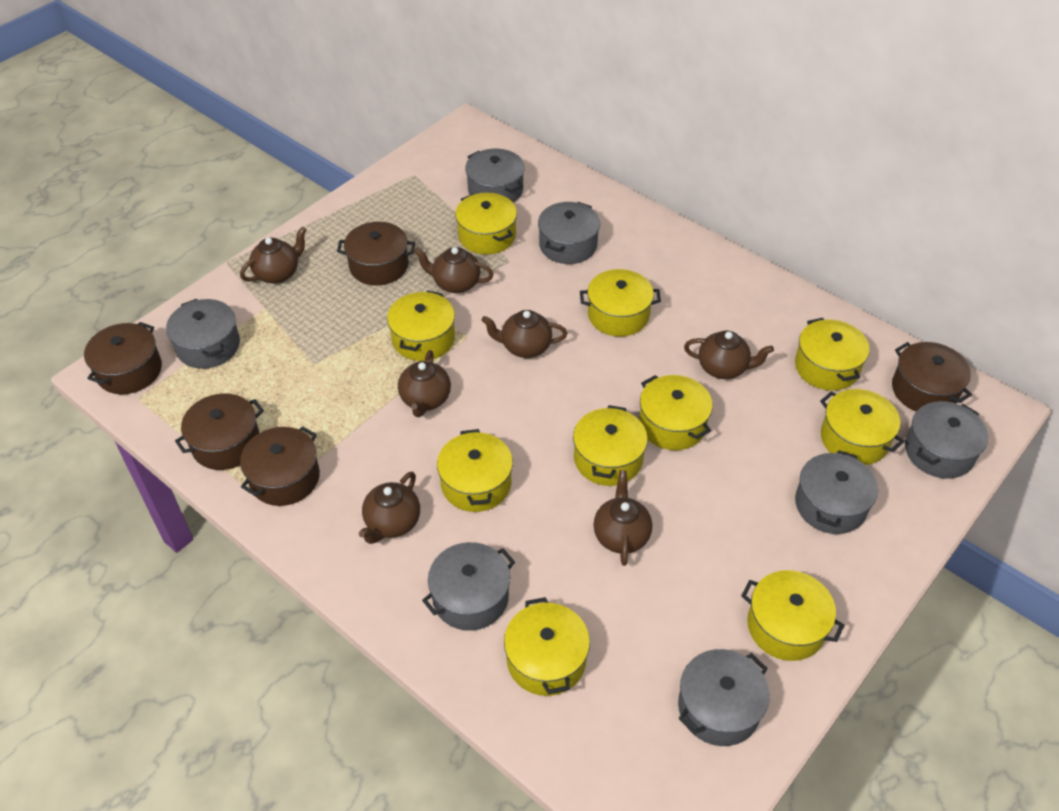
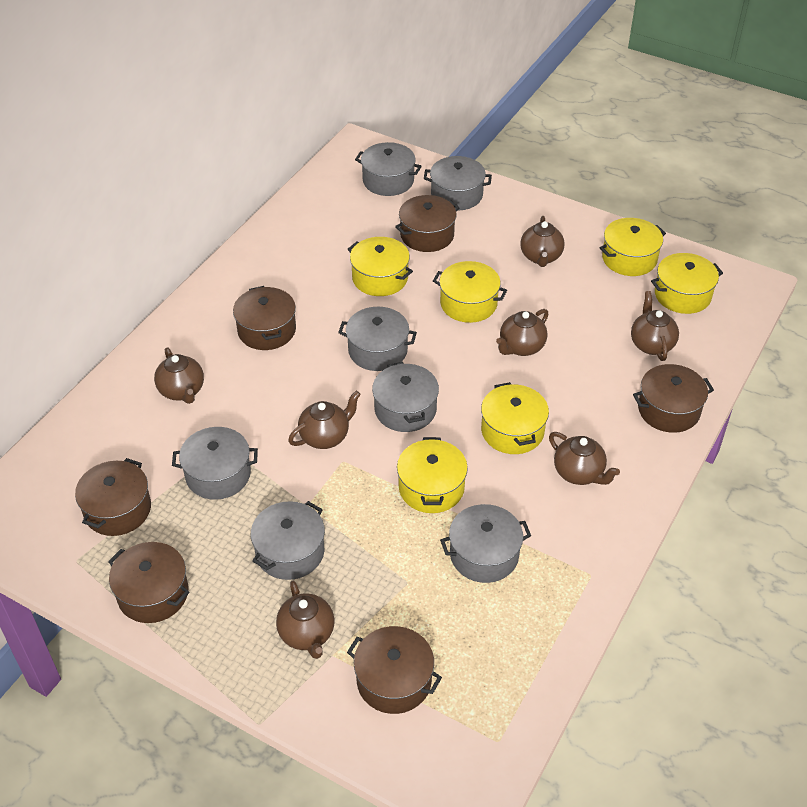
brown pot: [84,322,162,394] [175,393,264,470] [240,426,320,506] [337,222,415,286] [892,342,972,411] = 5 -> [75,458,151,536] [108,542,189,623] [233,286,296,350] [347,626,442,714] [395,195,459,252] [633,364,714,433] = 6
yellow pot: [387,290,455,361] [437,429,513,512] [455,193,517,254] [504,597,590,696] [573,405,648,486] [580,269,661,337] [639,375,713,450] [741,570,844,661] [795,318,869,391] [820,389,904,465] = 10 -> [348,237,413,296] [397,437,468,513] [433,261,507,323] [481,382,549,454] [600,218,666,276] [651,253,723,314] = 6

